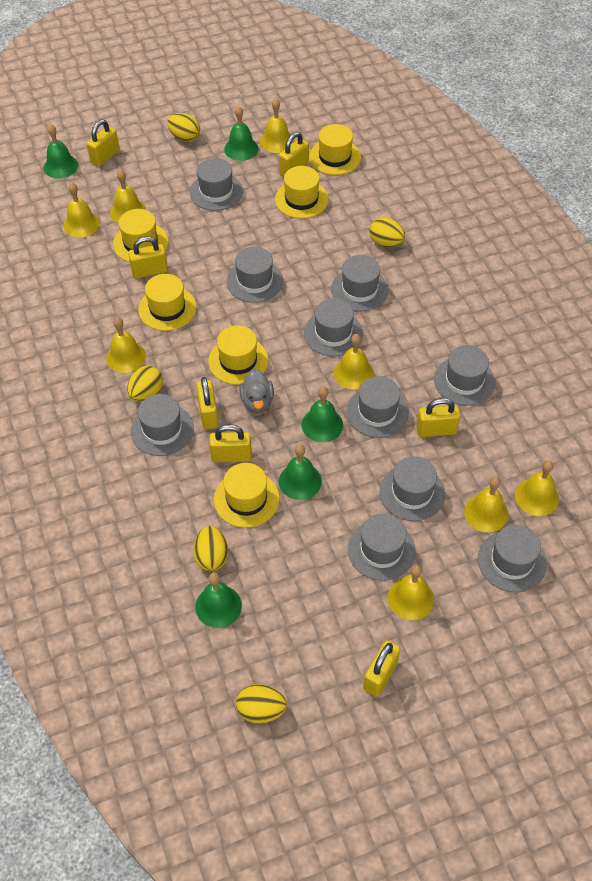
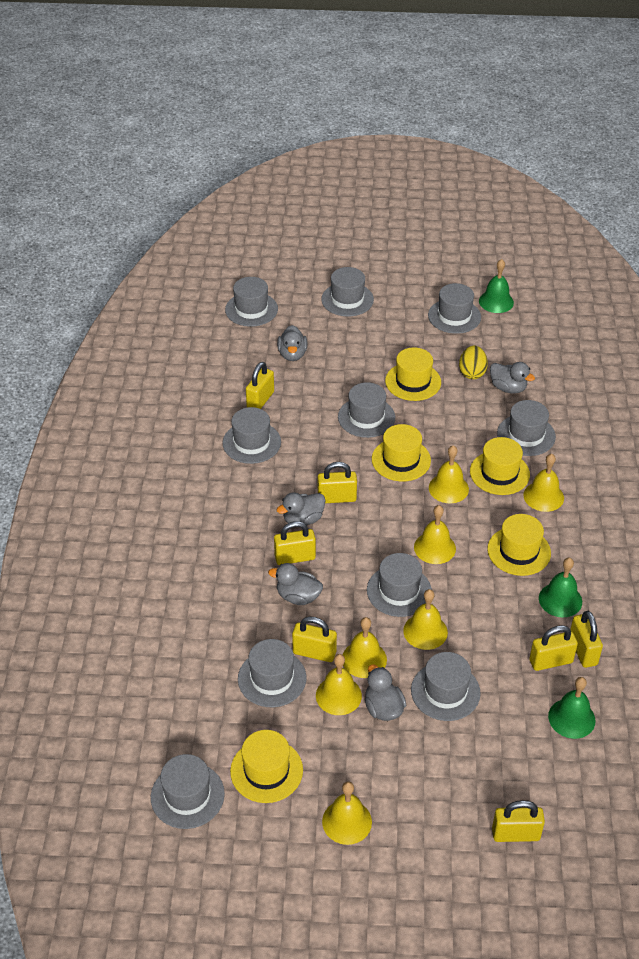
green bell: [44,124,78,179] [195,573,242,628] [224,106,258,161] [279,444,322,500] [302,387,343,442] = 5 -> [479,259,514,313] [539,558,582,617] [548,677,595,739] = 3
grey duck: [239,369,274,413] = 1 -> [268,563,323,605] [277,325,308,361] [277,492,326,525] [365,665,406,721] [490,362,535,394] = 5
yellow bell: [63,182,100,238] [106,317,146,373] [110,170,146,223] [260,99,294,153] [334,334,374,390] [388,565,434,620] [464,477,508,532] [515,460,559,516] = 8 -> [316,654,362,715] [322,781,372,845] [342,617,387,678] [403,589,448,650] [414,505,456,564] [429,445,469,503] [523,454,564,512] = 7
yellow egg: [127,366,163,402] [167,113,200,142] [193,526,228,571] [236,684,287,723] [369,217,405,247] = 5 -> [459,346,488,379] = 1
yellow hat: [113,209,169,262] [138,274,196,331] [208,325,269,385] [214,463,280,528] [275,166,329,219] [309,124,361,175] = 6 -> [230,730,303,803] [372,424,431,481] [385,347,441,401] [470,437,530,495] [487,514,551,576] = 5

